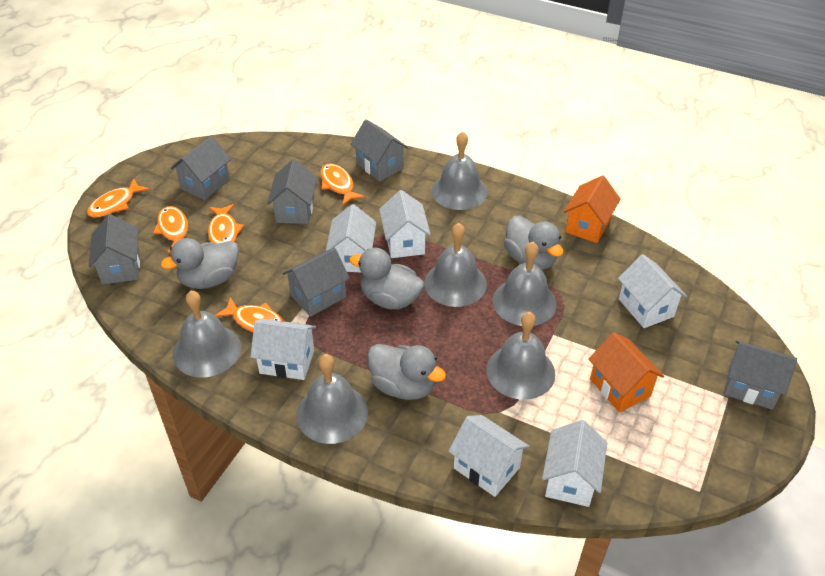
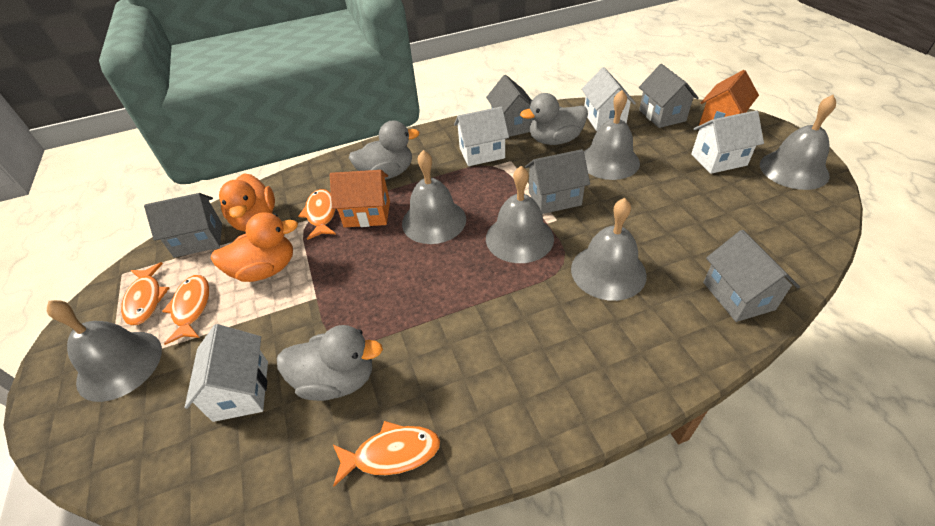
grey duck: [161,238,239,289] [349,248,424,309] [367,344,446,400] [504,216,563,270] = 4 -> [277,325,383,401] [349,120,420,180] [520,93,588,145] = 3
grey house: [89,214,140,284] [171,136,231,200] [268,159,317,224] [282,248,350,317] [351,119,408,181] [724,341,797,410] = 6 -> [144,193,222,258] [486,75,533,137] [525,149,590,214] [639,64,699,128] [703,230,800,322] = 5
orange duck: none = 0 -> [211,212,298,282] [219,174,275,231] = 2
orange fish: [87,179,150,217] [153,206,188,254] [208,204,244,244] [215,297,285,332] [320,163,365,205] = 5 -> [121,262,169,325] [162,275,209,345] [298,189,336,240] [333,421,440,486] = 4
white house: [250,319,316,380] [326,204,376,273] [379,190,431,258] [448,415,529,497] [542,420,607,507] [618,254,687,328] = 6 -> [185,324,268,422] [454,107,509,166] [581,67,636,131] [691,110,764,174] = 4

